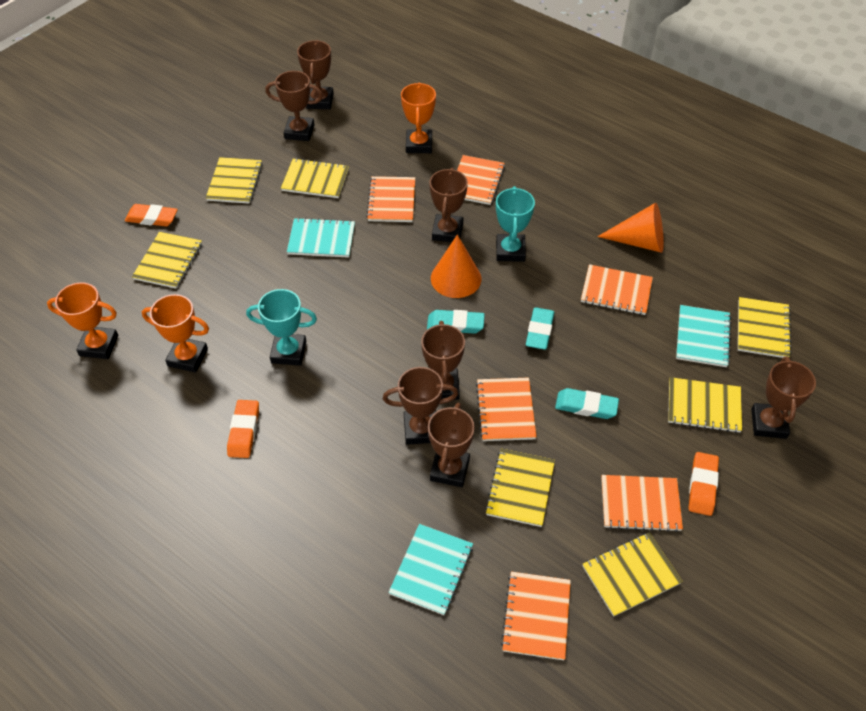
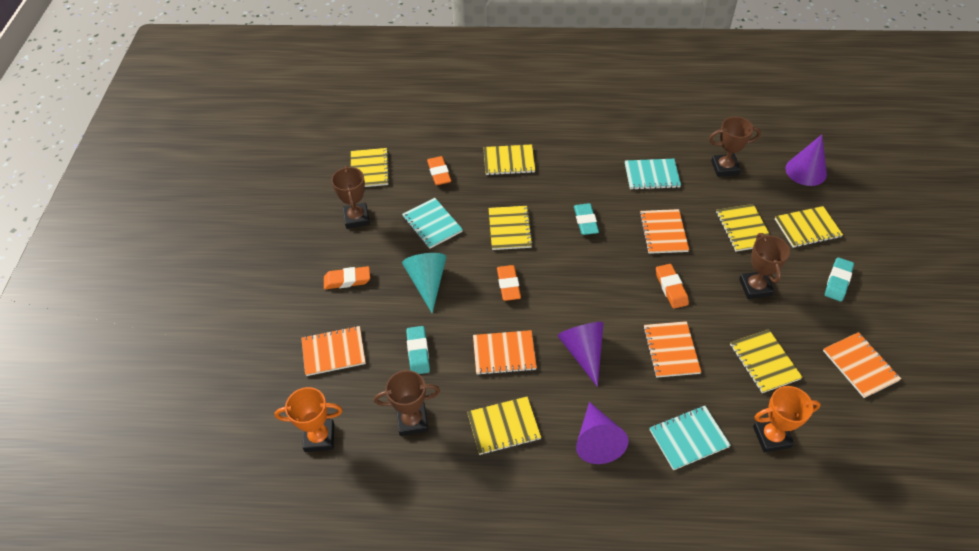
brown trophy: [265,71,323,141] [297,40,334,109] [383,367,458,445] [421,321,465,400] [428,403,475,487] [429,168,468,242] [751,356,816,439] = 7 -> [331,166,370,229] [374,370,440,436] [709,117,761,177] [739,233,790,299] = 4
orange cone: [431,234,481,298] [597,203,664,253] = 2 -> none = 0
orange eraser: [125,204,178,227] [227,400,259,458] [689,452,719,516] = 3 -> [324,266,370,289] [427,156,451,185] [497,265,521,301] [656,264,689,309] = 4
orange notebook: [366,176,415,222] [457,155,505,205] [476,377,537,441] [501,571,571,660] [581,264,653,315] [601,475,683,532] = 6 -> [301,326,366,376] [473,330,537,375] [639,209,689,254] [643,321,701,378] [823,332,901,398] = 5
orange trophy: [47,282,118,359] [142,294,209,372] [401,82,436,153] = 3 -> [274,387,343,452] [753,386,821,453] = 2
purple cone: none = 0 -> [557,322,604,387] [576,402,628,464] [786,135,827,186] = 3
turquoise cone: none = 0 -> [402,253,446,313] = 1
turquoise trophy: [246,289,317,366] [496,186,535,262] = 2 -> none = 0

